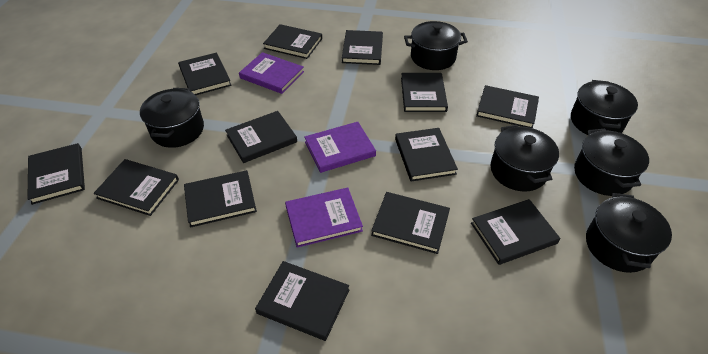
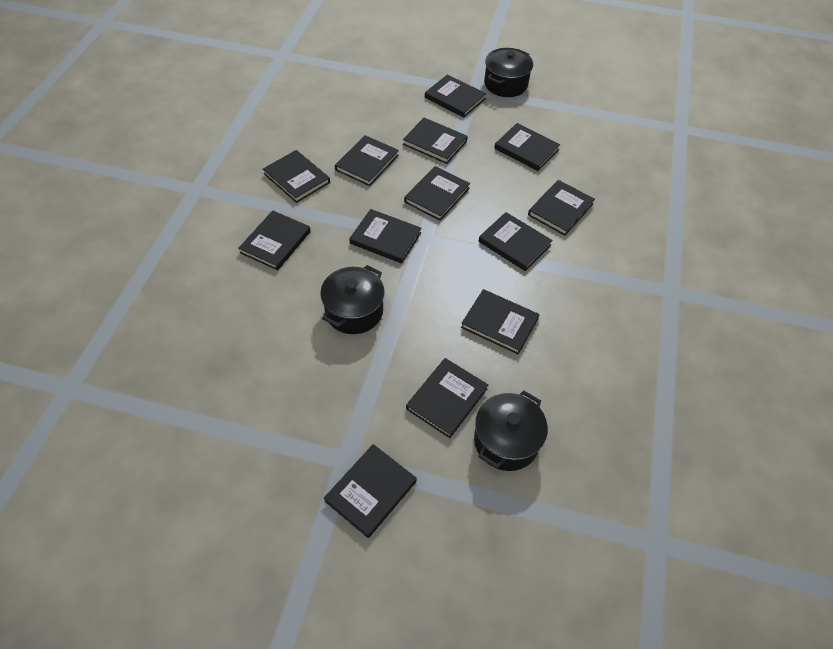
black pot: [140,88,204,148] [404,21,468,70] [490,125,559,192] [571,80,638,135] [574,129,649,196] [586,193,672,273] = 6 -> [320,265,385,334] [474,390,548,471] [484,48,533,97] = 3
purple book: [239,52,304,94] [285,188,363,248] [304,122,376,173] = 3 -> none = 0

